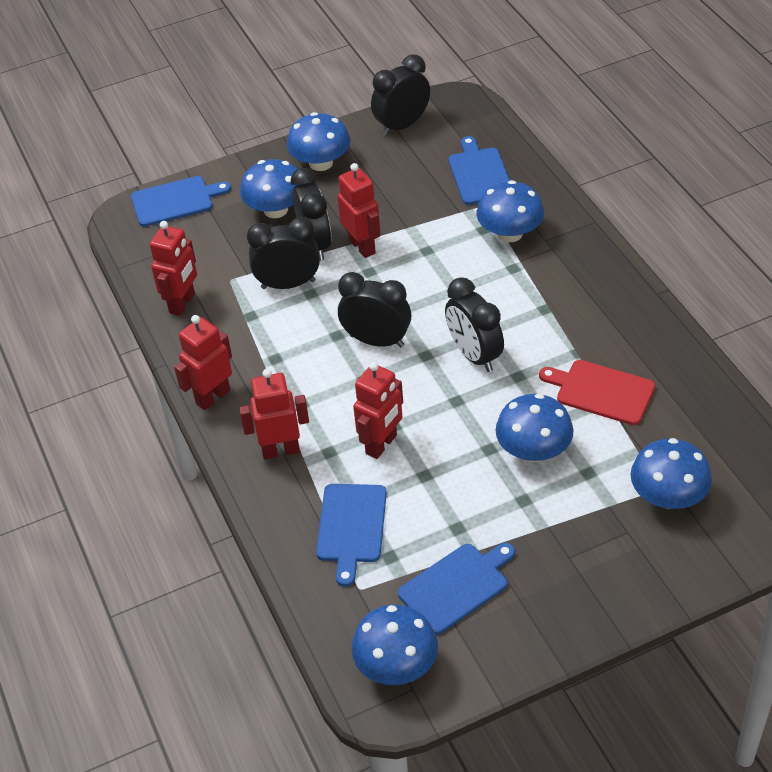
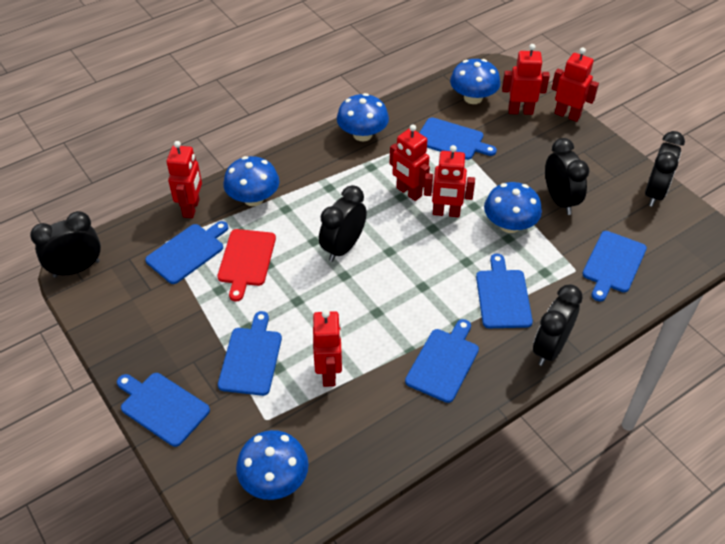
blue cutting board: [131,176,231,227] [316,484,387,587] [398,543,515,635] [449,136,510,205] = 4 -> [117,373,210,447] [145,221,228,284] [218,311,282,396] [405,319,479,403] [419,117,497,160] [476,254,533,328] [583,231,647,301] = 7
blue mushroom: [240,159,305,218] [287,112,351,171] [351,605,438,685] [476,180,544,242] [496,393,573,462] [631,438,712,509] = 6 -> [223,156,279,206] [236,430,309,500] [337,93,389,141] [450,59,500,104] [484,182,542,233] = 5
red robot: [150,221,197,316] [174,315,232,410] [239,369,309,459] [337,163,380,258] [353,362,403,459] = 5 -> [167,141,202,218] [313,310,343,387] [389,125,430,201] [424,145,475,217] [502,44,550,115] [552,48,599,122] = 6

